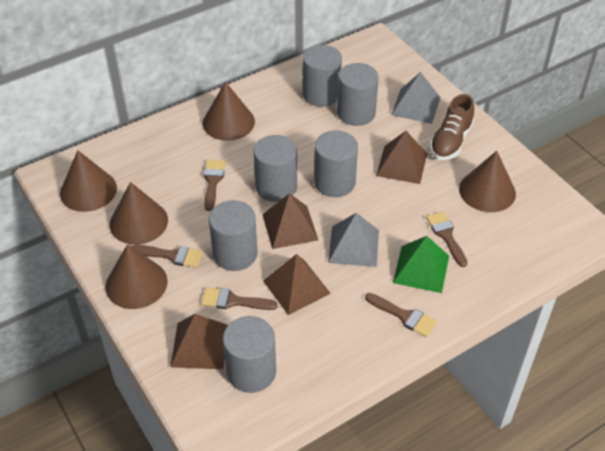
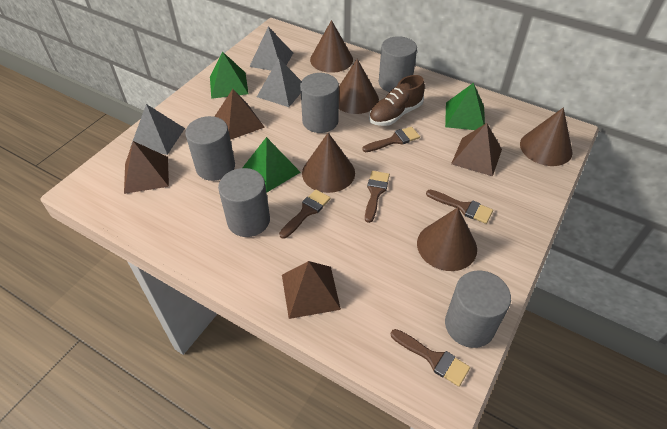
green pyramid: [393,236,449,293] = 1 -> [210,52,249,99] [243,137,301,193] [445,83,485,130] = 3
grey cylinder: [209,200,258,271] [223,316,276,393] [254,135,297,202] [303,45,342,107] [314,130,358,197] [337,63,379,126] = 6 -> [185,116,235,181] [218,168,270,237] [300,73,339,133] [379,36,417,92] [445,271,511,348] = 5
grey pyramid: [328,213,379,267] [391,72,441,124] = 2 -> [130,104,185,155] [249,27,293,70] [257,58,301,107] = 3

